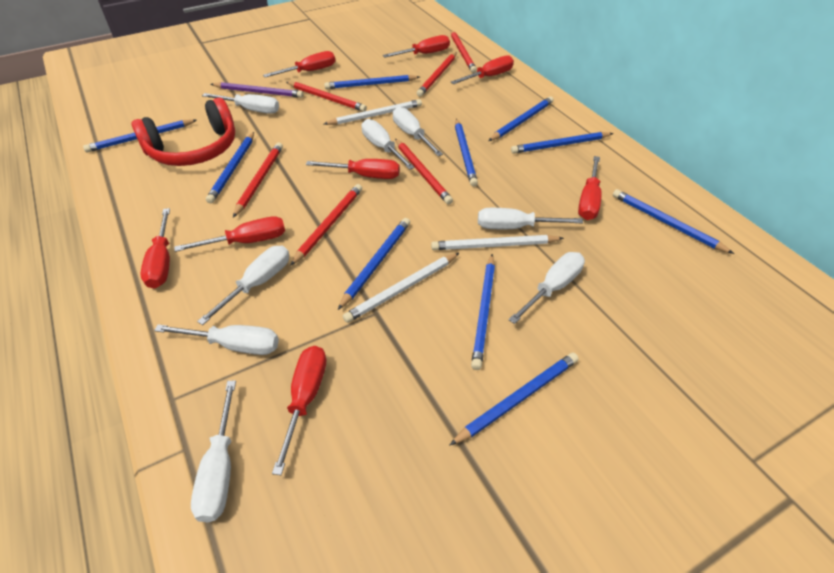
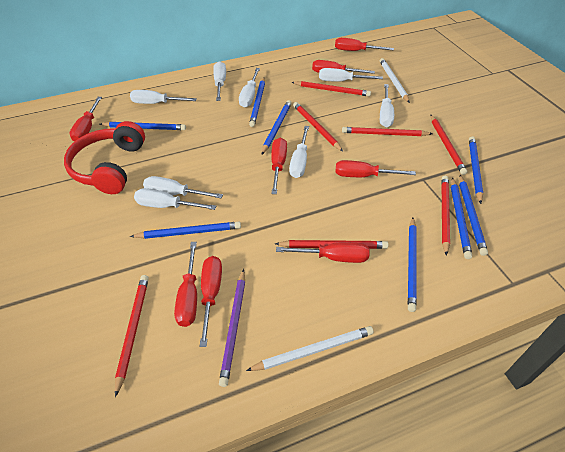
blue pencil: [83,119,197,153] [206,132,254,203] [324,75,420,89] [338,218,410,310] [449,353,579,446] [455,119,478,187] [471,254,495,370] [489,96,554,141] [511,132,613,154] [613,189,734,254] = 10 -> [100,122,186,130] [130,222,241,239] [249,77,265,127] [262,100,292,154] [408,217,417,312] [451,177,472,259] [459,175,488,256] [469,136,483,204] = 8
red pencil: [233,143,283,218] [287,82,367,112] [290,184,362,266] [395,139,453,205] [417,52,457,97] [451,30,477,73] = 6 -> [115,275,149,397] [275,240,388,249] [292,81,371,96] [293,102,343,151] [342,127,432,136] [431,115,467,175] [441,176,450,256] = 7
white pencil: [324,99,422,125] [343,253,459,323] [431,235,564,250] = 3 -> [246,326,374,371] [380,58,410,103] = 2

